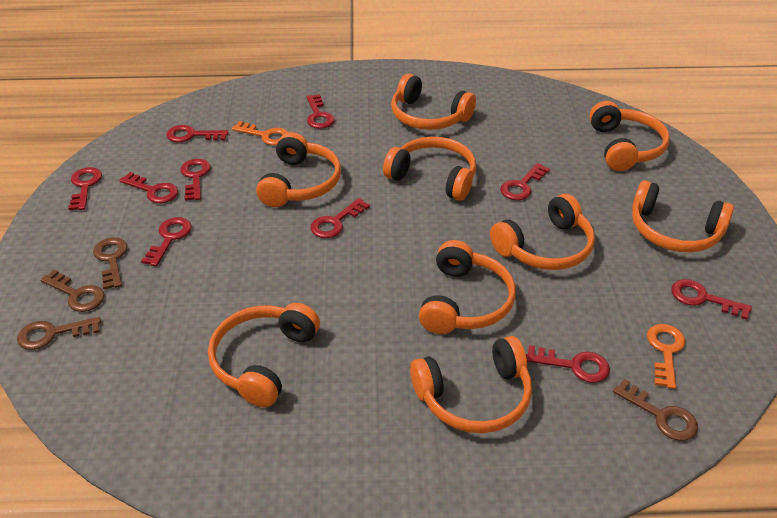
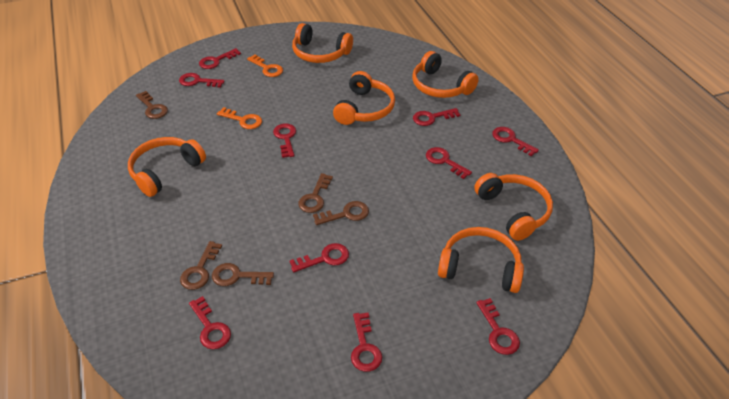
brown key: [17,317,101,350] [40,269,105,312] [93,237,128,289] [613,379,698,441] = 4 -> [136,91,168,119] [180,241,222,290] [212,263,274,286] [298,173,333,213] [313,201,369,225] = 5
orange headphones: [208,303,320,407] [256,132,341,207] [383,137,476,201] [391,74,476,130] [410,336,532,433] [419,240,516,334] [490,194,595,270] [589,101,670,171] [632,180,734,252] = 9 -> [128,137,206,197] [292,23,353,63] [333,71,395,125] [412,51,479,98] [438,227,524,293] [474,173,553,241] = 6

